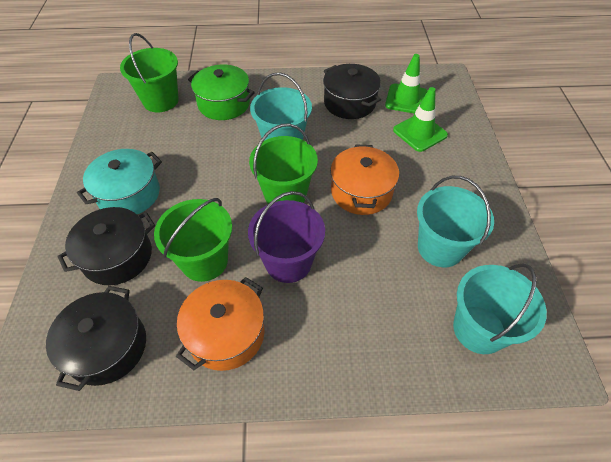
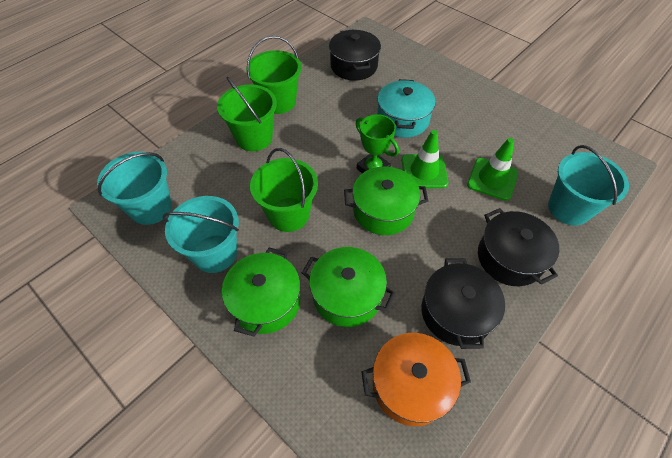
green pot: [188,65,255,120] = 1 -> [222,248,300,337] [302,247,396,327] [344,166,428,235] = 3
green trophy: none = 0 -> [355,114,399,173] = 1
orange pot: [176,277,265,371] [330,144,399,215] = 2 -> [361,333,471,426] = 1
purple bucket: [248,191,325,283] = 1 -> none = 0

